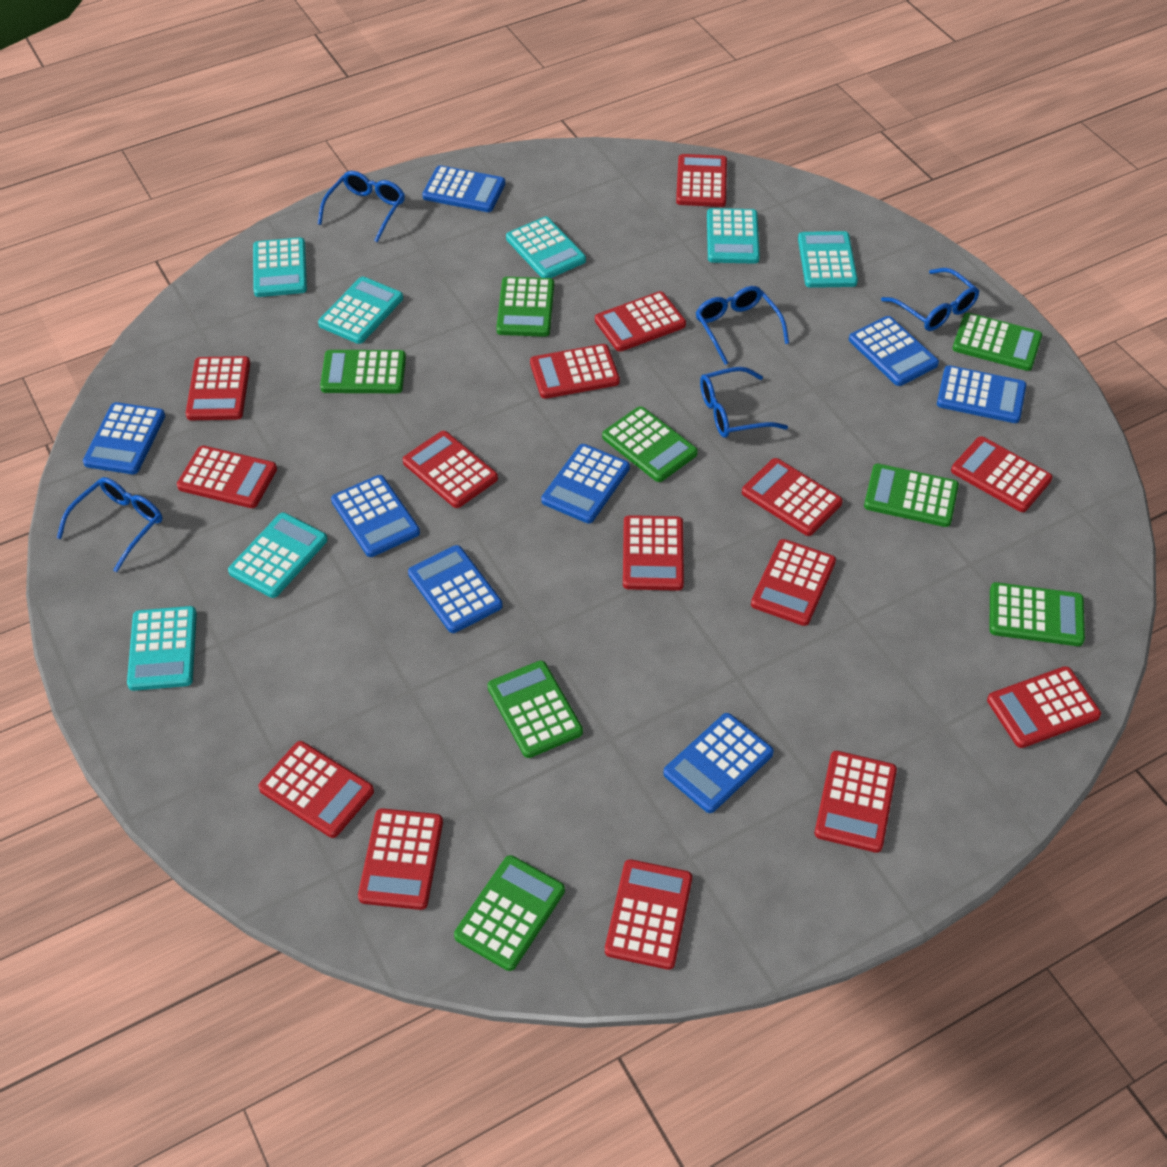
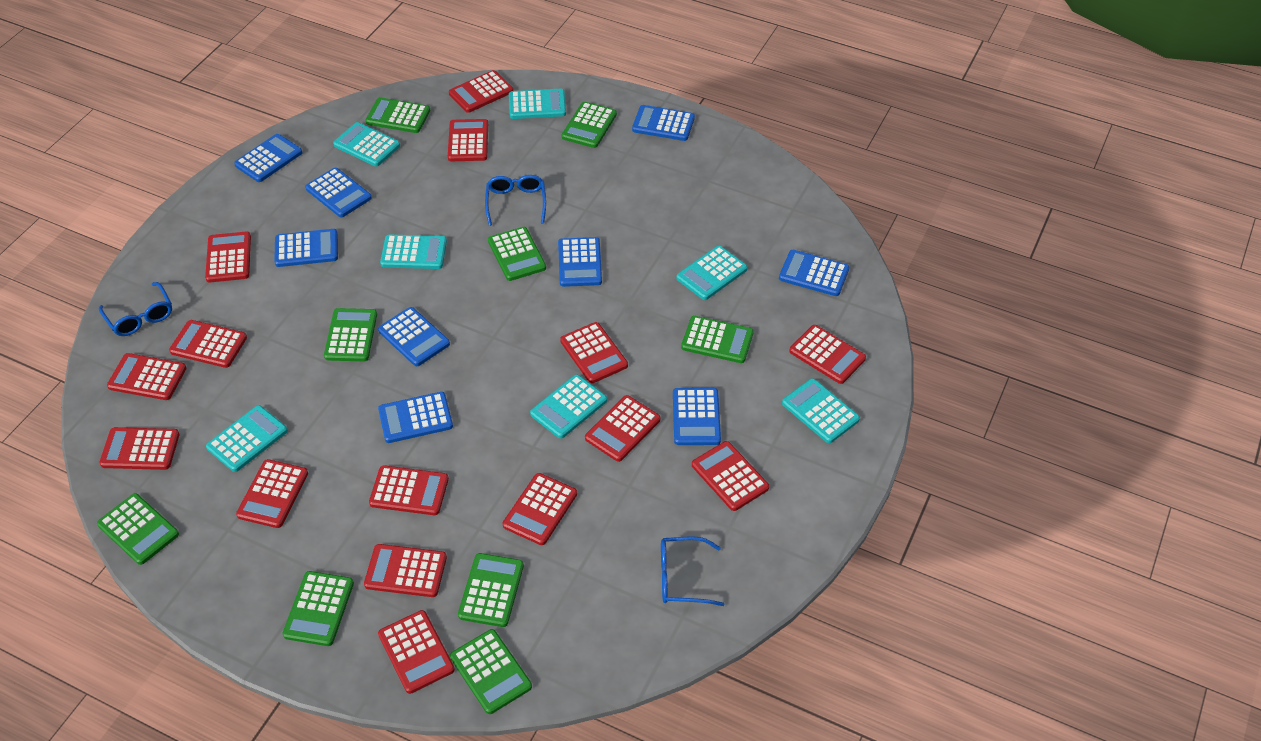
blue calculator: [83,402,165,474] [331,475,420,557] [408,545,503,633] [422,165,505,212] [541,444,630,523] [663,713,774,813] [849,316,939,386] [937,365,1026,423] = 8 -> [234,134,302,182] [274,229,338,267] [305,168,372,217] [378,307,450,366] [378,392,453,443] [558,237,602,287] [632,105,695,141] [673,388,721,445] [779,250,849,296] = 9
blue glasses: [57,477,163,572] [318,171,405,242] [696,286,789,365] [700,367,788,438] [881,268,980,331] = 5 -> [99,282,172,336] [485,175,546,226] [661,536,725,606] = 3
green calculator: [320,350,406,393] [454,855,565,971] [488,661,583,758] [496,277,554,337] [602,406,698,482] [864,464,959,527] [952,313,1042,371] [989,582,1085,646] = 8 -> [97,493,179,565] [283,571,354,646] [324,308,377,361] [366,97,430,133] [450,629,532,714] [458,553,524,627] [488,227,546,281] [562,102,617,148] [681,316,754,363] = 9

